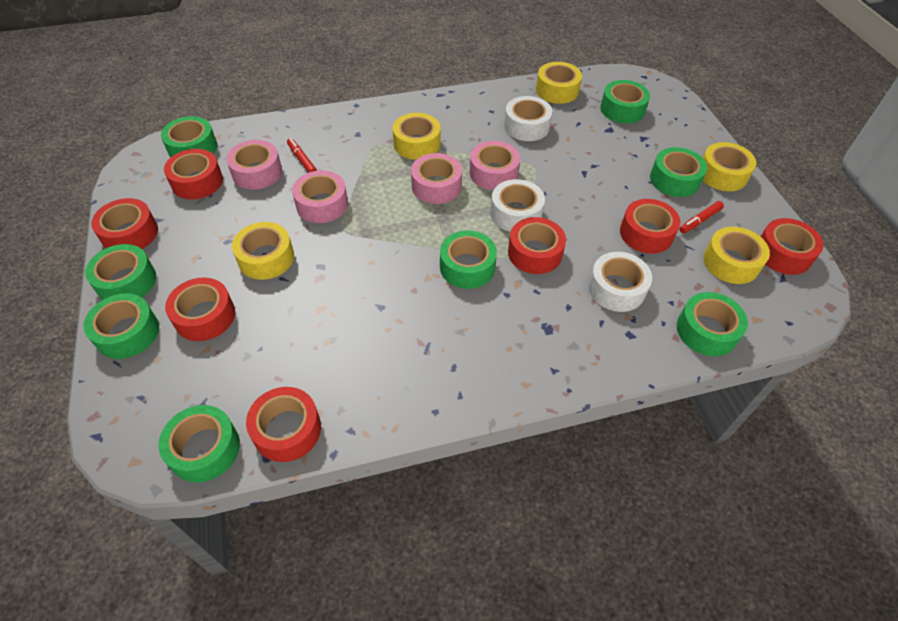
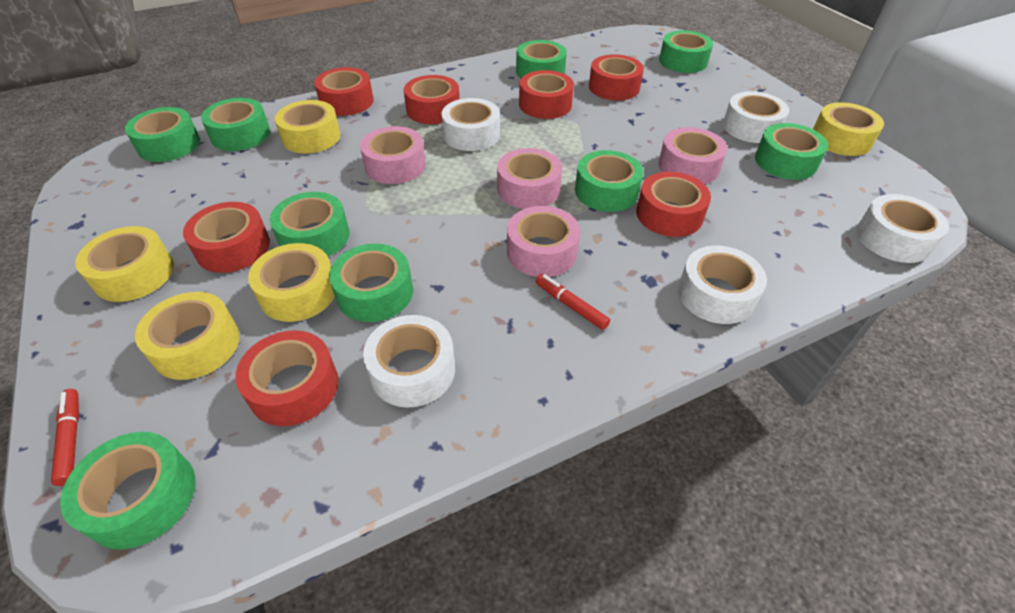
green tape: [83,293,159,359] [85,244,156,300] [158,405,240,482] [161,116,217,158] [440,230,497,289] [600,80,650,124] [650,147,707,197] [677,292,748,356] = 8 -> [60,432,196,550] [125,107,200,162] [201,98,270,151] [270,192,349,256] [329,244,413,322] [516,40,567,78] [575,150,643,212] [659,30,713,73] [755,123,828,180] = 9
white tape: [490,179,545,232] [504,96,553,141] [588,252,652,312] = 3 -> [363,315,455,408] [442,98,500,151] [678,246,767,324] [723,91,789,143] [856,194,949,263] = 5

